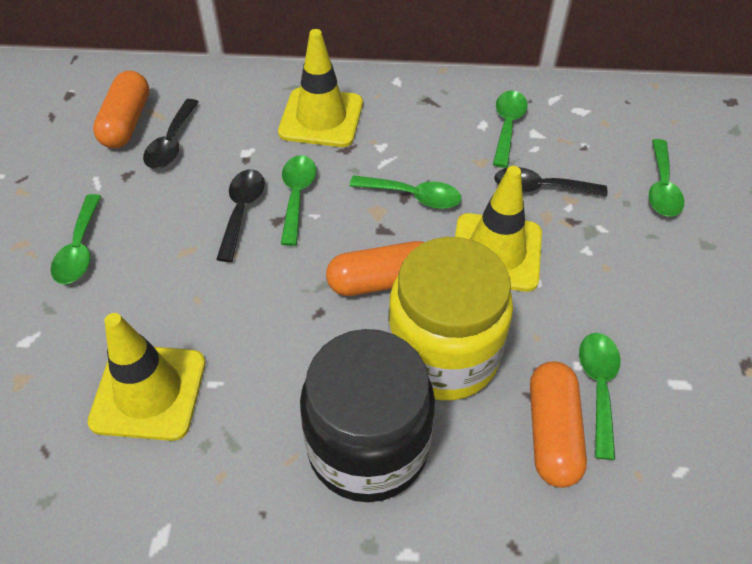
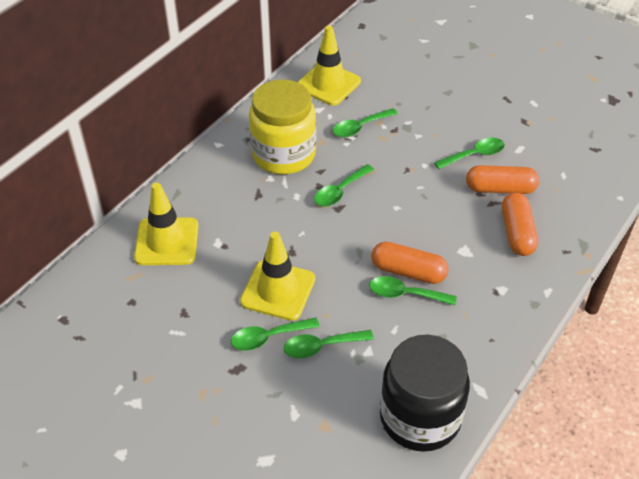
black spoon: [143,99,199,169] [216,169,265,262] [494,167,608,197] = 3 -> none = 0

